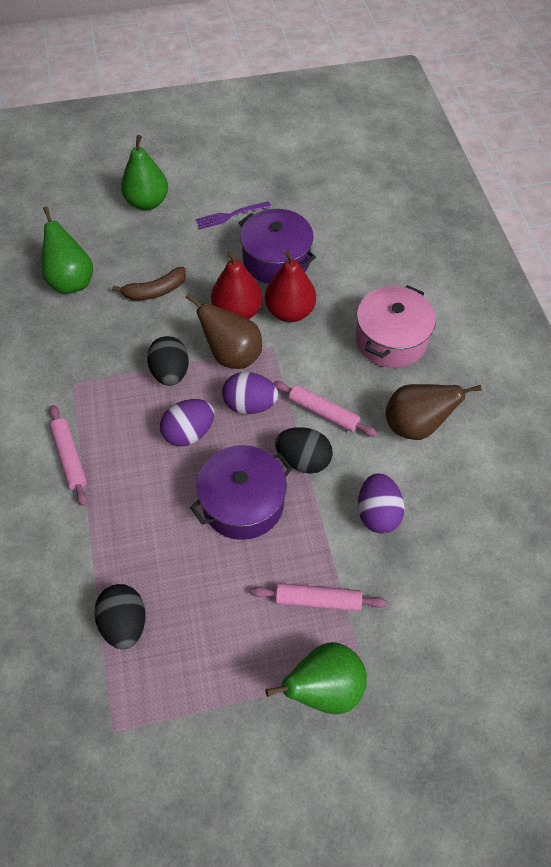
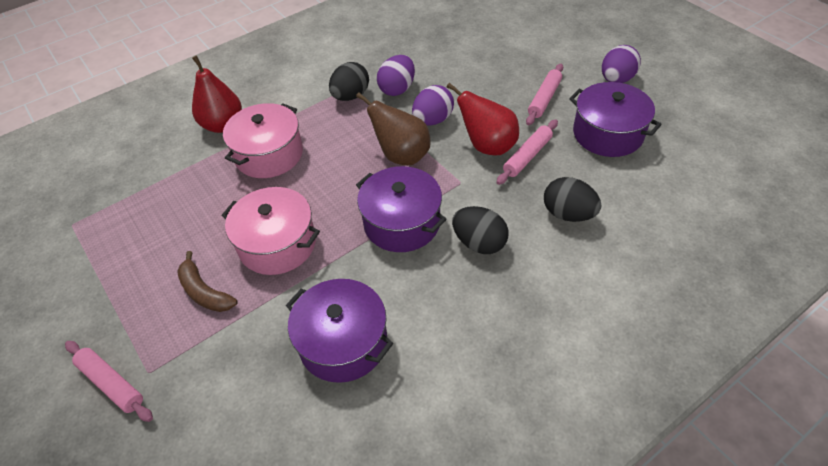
brown pear: [185,293,262,369] [385,384,482,440] = 2 -> [356,93,431,165] = 1
green pear: [42,206,93,294] [121,135,168,210] [265,642,367,715] = 3 -> none = 0
pink pot: [356,285,436,368] = 1 -> [222,187,320,275] [223,103,303,178] = 2
purple fork: [196,201,271,229] = 1 -> none = 0
purple pot: [190,445,293,540] [239,209,316,284] = 2 -> [286,279,393,383] [356,166,447,252] [569,82,662,157] = 3

